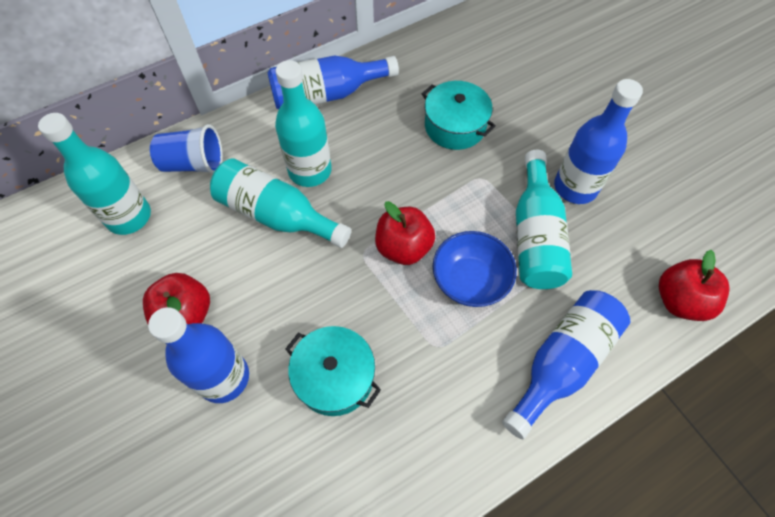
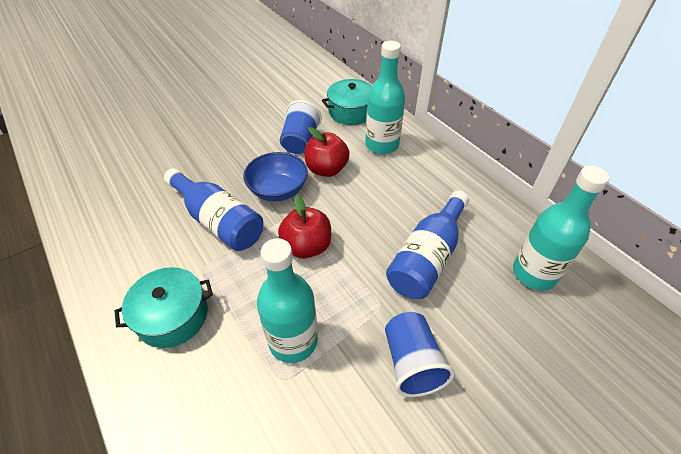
blue bottle: [148,307,249,403] [268,56,399,110] [502,290,630,439] [554,79,643,204] = 4 -> [164,168,263,251] [386,190,469,299] = 2
blue cup: [150,124,223,174] = 1 -> [280,100,322,154] [385,312,455,397] = 2
red apple: [143,273,210,324] [375,201,435,265] [659,250,730,321] = 3 -> [278,196,331,259] [305,127,350,177] = 2
turquoise bottle: [38,113,151,235] [210,158,351,248] [275,60,332,187] [516,150,572,289] = 4 -> [257,238,318,363] [365,41,405,154] [513,166,609,291] = 3

